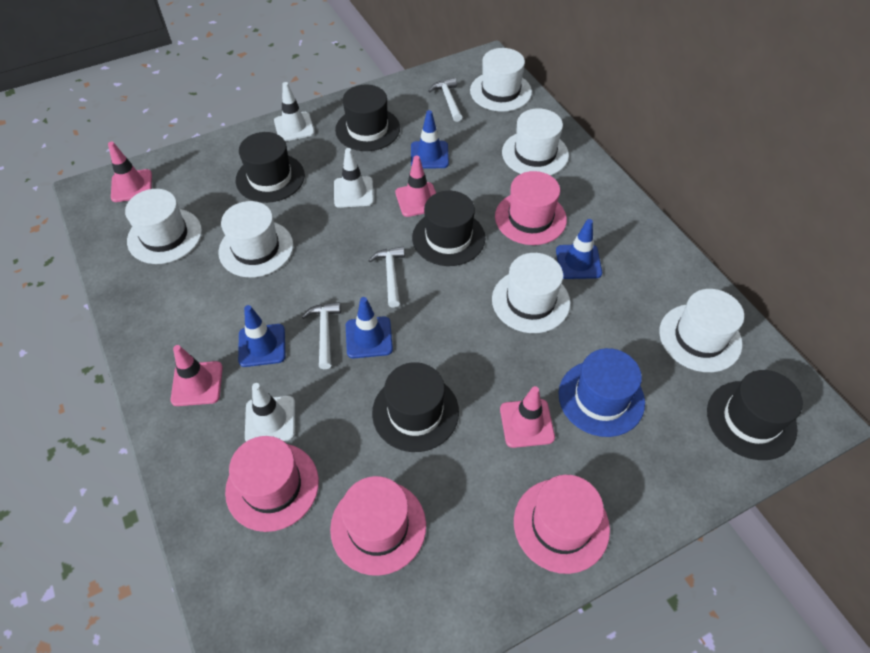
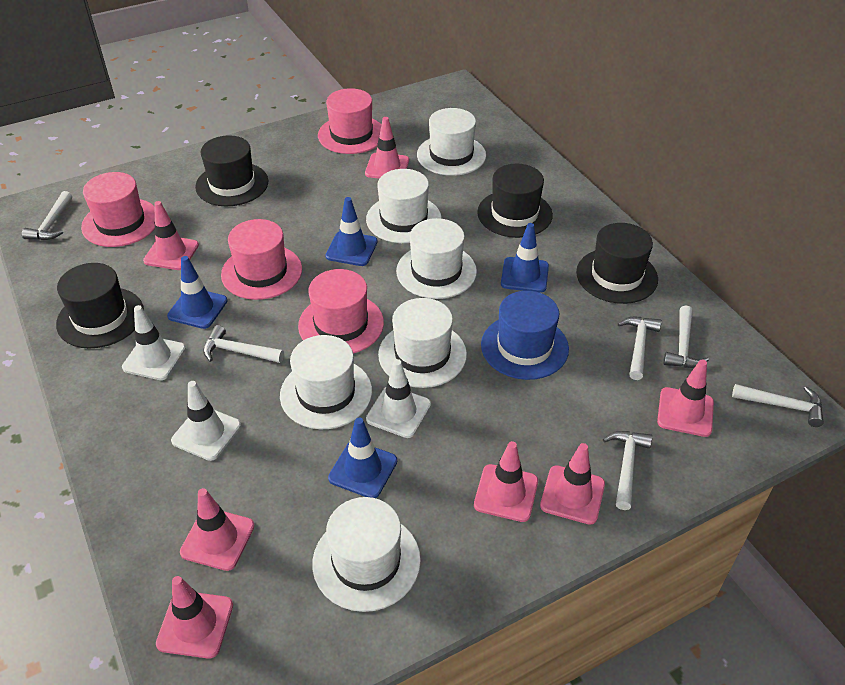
black hat: [236,132,305,203] [335,85,400,151] [372,362,459,452] [412,191,485,266] [707,370,803,460] = 5 -> [56,263,144,349] [195,135,268,206] [477,164,553,238] [576,223,658,304] = 4
pink traffic cone: [108,142,152,202] [170,345,223,406] [395,155,436,217] [500,386,555,448] = 4 -> [143,201,199,270] [156,576,233,659] [180,488,255,571] [365,117,409,179] [474,441,538,522] [540,443,605,525] [657,360,714,437] = 7
white hammer: [302,302,341,369] [368,247,405,308] [429,78,462,122] = 3 -> [22,191,72,240] [203,325,284,363] [603,431,652,510] [618,317,662,380] [663,305,709,368] [732,384,824,427] = 6

